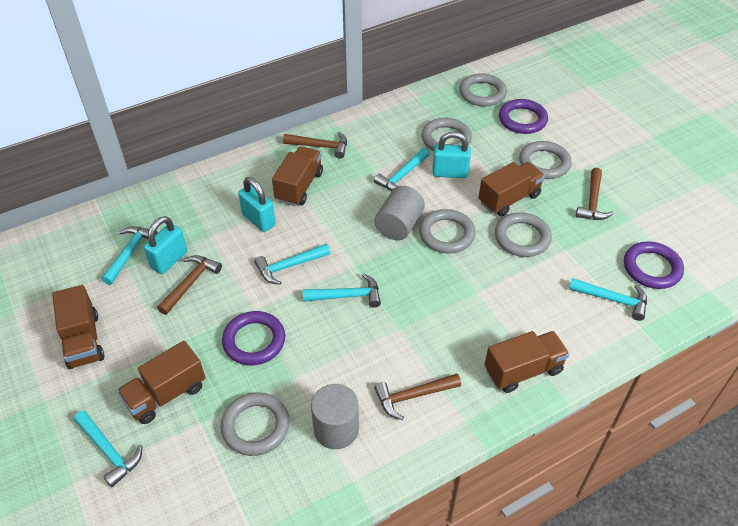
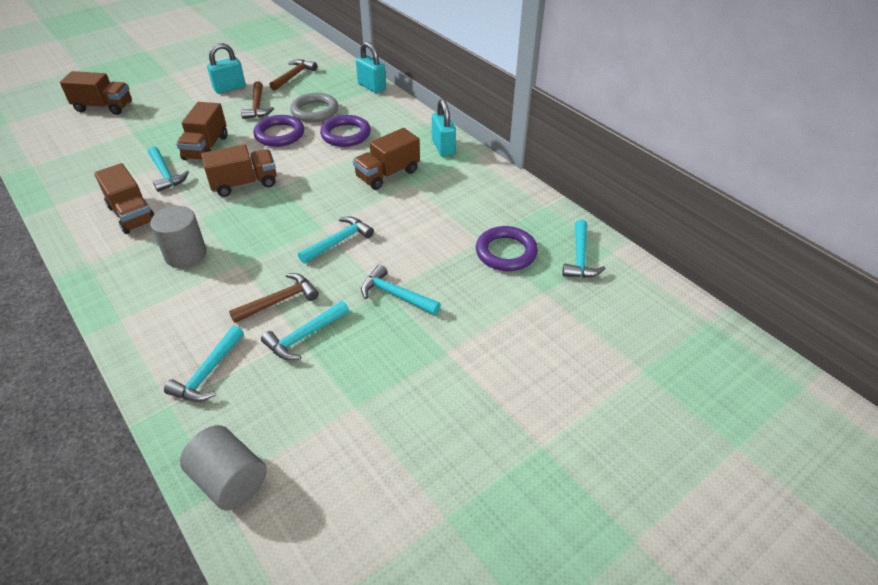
brown hammer: [157,255,222,315] [283,132,347,159] [374,374,461,420] [576,168,614,220] = 4 -> [229,273,319,323] [241,81,274,119] [269,60,317,91] = 3
grey ring: [221,392,290,456] [419,209,475,254] [421,118,472,151] [459,73,507,107] [495,212,552,257] [519,141,572,179] = 6 -> [290,93,338,122] = 1

